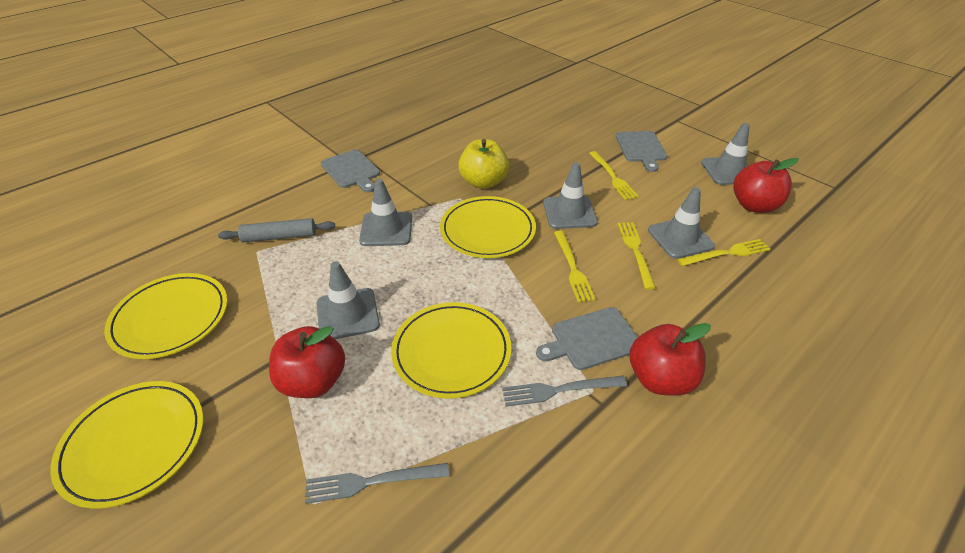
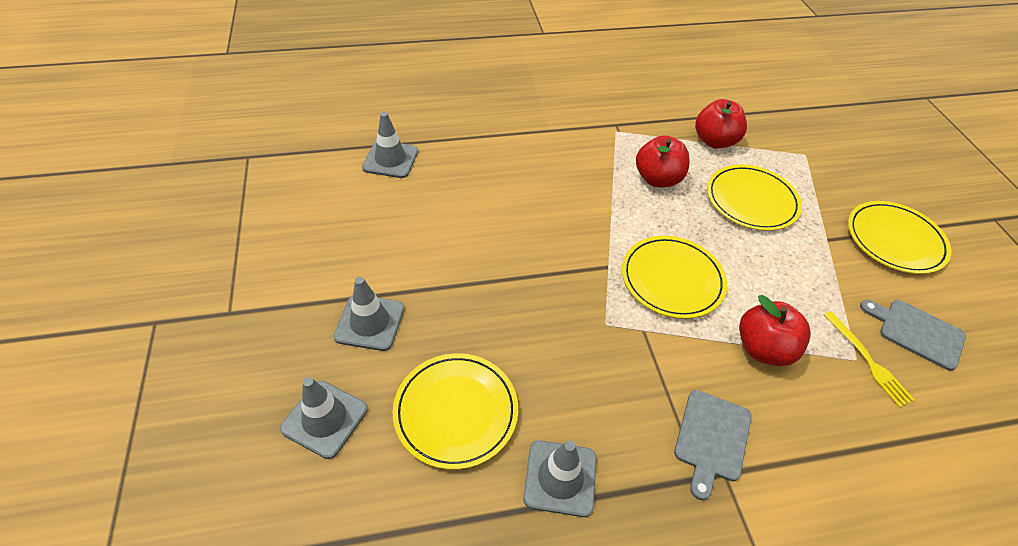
grey cutting board: [321,149,380,193] [536,307,638,370] [616,131,667,172] = 3 -> [674,390,752,500] [860,300,966,371] = 2
grey fork: [305,463,449,504] [502,376,627,407] = 2 -> none = 0
grey rolling pin: [218,218,335,242] = 1 -> none = 0
grey traffic cone: [316,261,380,339] [359,178,412,246] [543,162,598,229] [648,187,715,259] [701,123,749,185] = 5 -> [280,377,368,459] [334,277,404,351] [362,112,418,178] [523,440,597,517] = 4
yellow apple: [458,139,509,189] = 1 -> none = 0
yellow fork: [554,231,595,302] [589,151,639,200] [618,222,656,290] [677,239,771,266] = 4 -> [824,311,914,407] = 1

